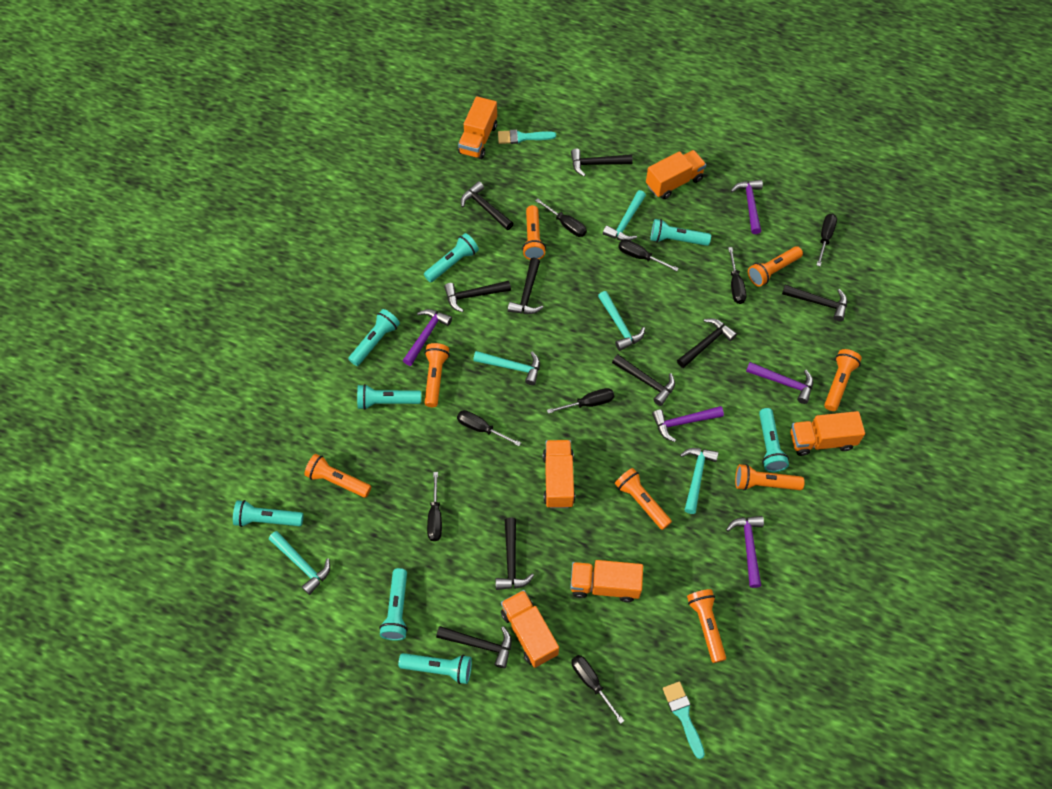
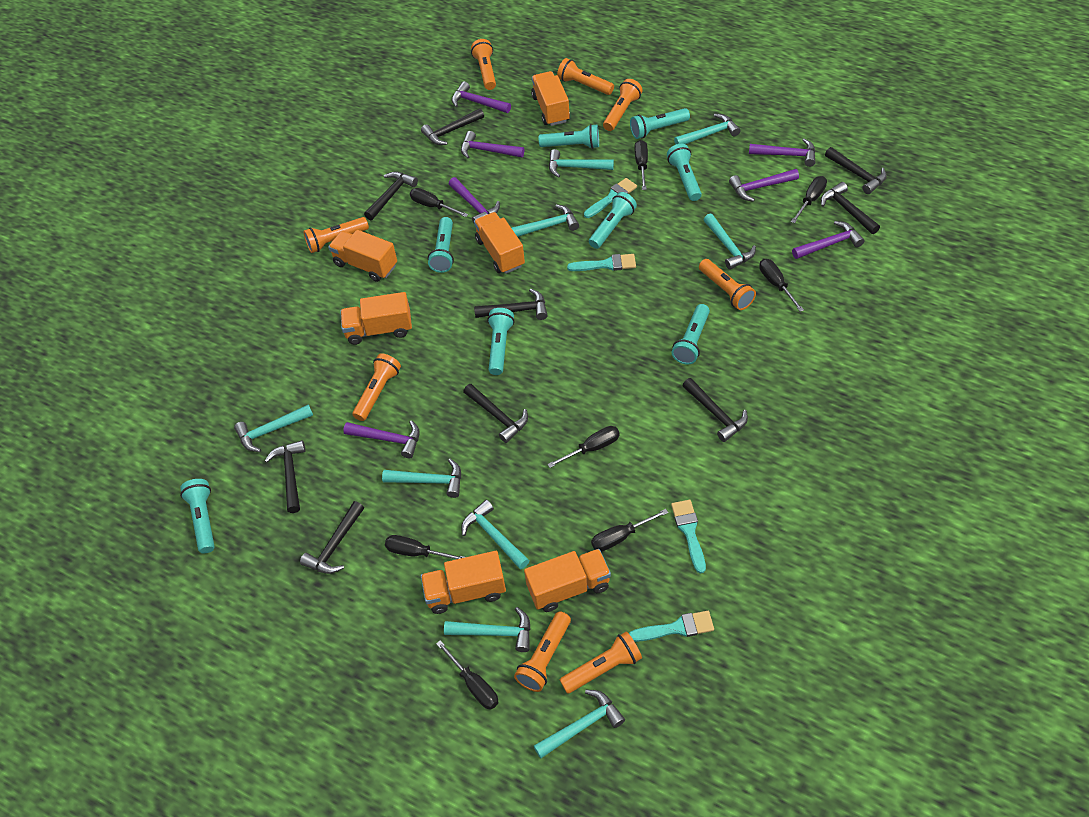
purple hammer: [403,309,452,366] [652,406,724,442] [726,516,764,588] [731,180,763,234] [746,362,813,404] = 5 -> [343,420,420,458] [449,177,500,223] [452,81,511,113] [461,131,524,159] [729,169,799,202] [749,138,815,167] [792,221,865,259] = 7
turquoise brush: [498,129,556,144] [663,682,705,759] = 2 -> [567,254,636,271] [584,178,637,218] [629,611,714,642] [671,500,706,573] = 4
turquoise hammer: [269,531,330,595] [473,351,540,385] [598,291,645,351] [603,190,646,241] [680,448,719,514] = 5 -> [234,404,313,452] [382,459,461,498] [444,607,531,652] [461,500,529,570] [512,204,579,237] [534,690,625,759] [549,149,614,178] [674,114,741,145] [703,214,756,270] = 9

